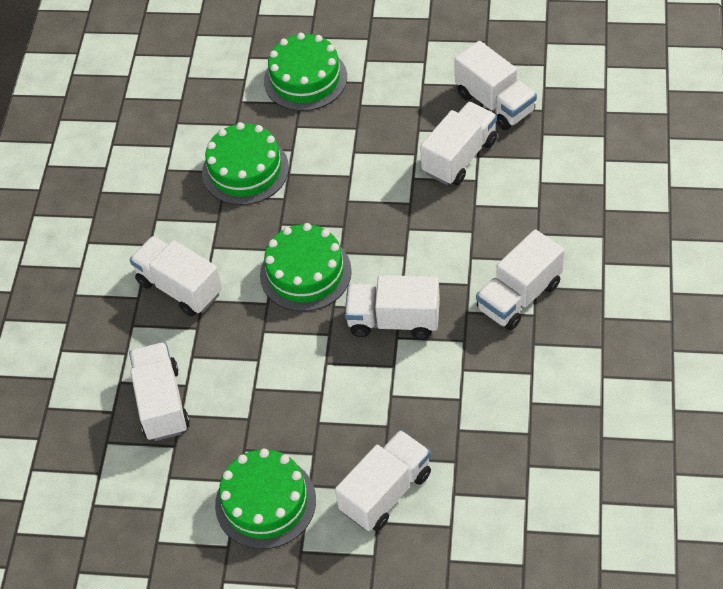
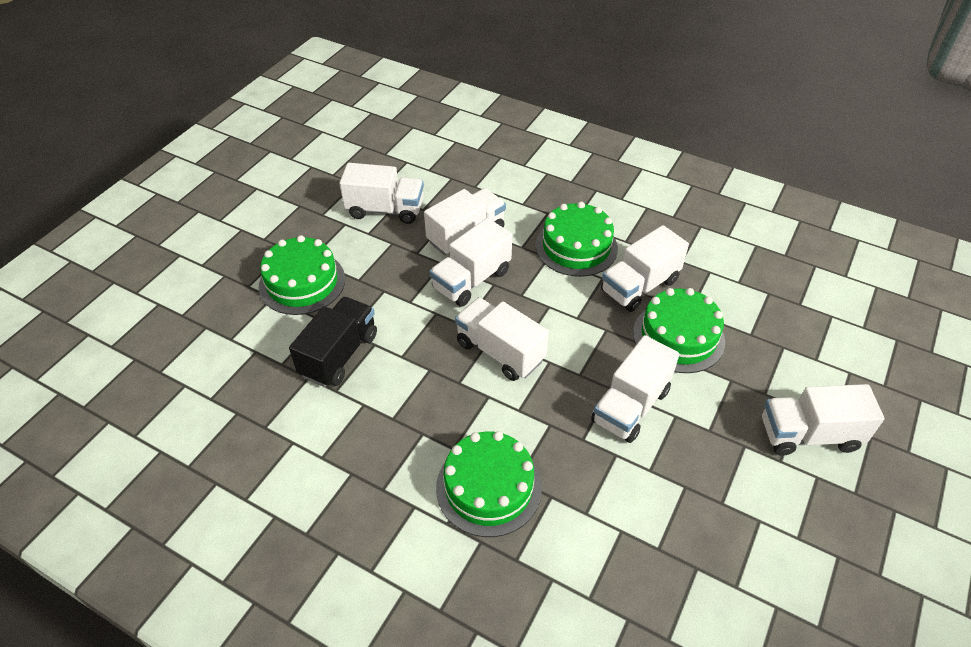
black truck: none = 0 -> [289,297,377,387] = 1

